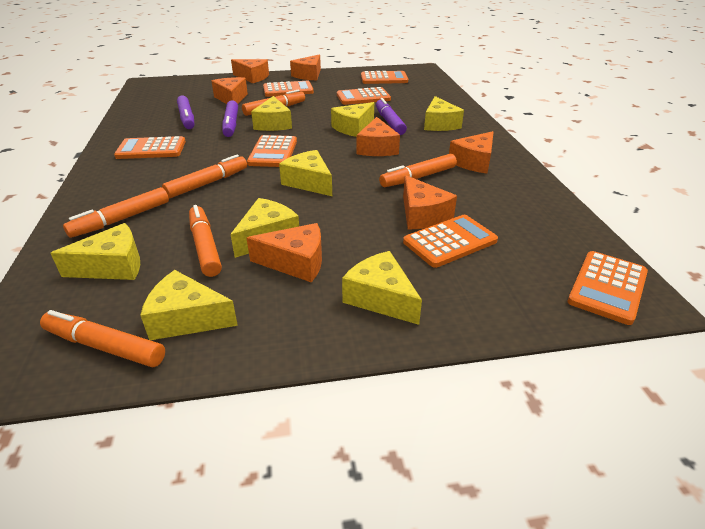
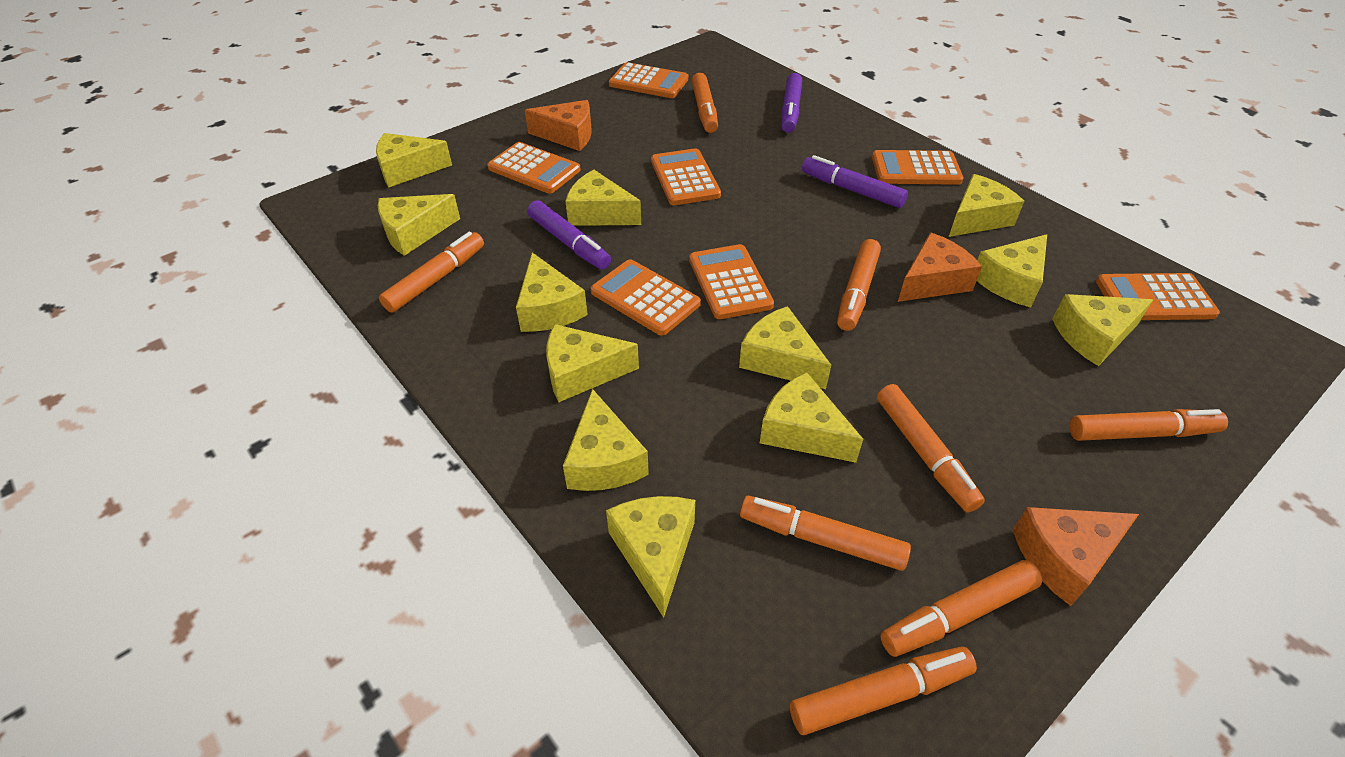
orange cheese: [211,77,248,104] [231,59,269,83] [247,223,322,283] [290,54,321,80] [357,117,400,156] [403,175,457,230] [449,131,493,174] = 7 -> [525,100,591,151] [898,233,982,302] [1013,507,1139,606] = 3
orange marker: [40,310,165,368] [63,187,169,238] [162,154,247,198] [189,205,222,277] [242,90,305,116] [379,154,457,187] = 6 -> [379,232,484,313] [692,73,718,133] [740,496,911,571] [790,646,977,735] [837,239,881,331] [877,384,985,512] [880,560,1042,657] [1070,409,1228,441] = 8
yellow cheese: [51,223,140,280] [140,270,238,340] [230,198,299,258] [251,96,292,131] [279,150,332,196] [331,102,374,137] [342,251,422,325] [424,96,464,131] = 8 -> [376,133,452,187] [378,194,460,256] [516,253,588,332] [546,324,639,402] [563,389,649,491] [565,170,641,226] [606,496,695,618] [739,306,831,389] [760,372,863,463] [949,174,1024,237] [977,234,1047,307] [1053,294,1153,366] = 12

